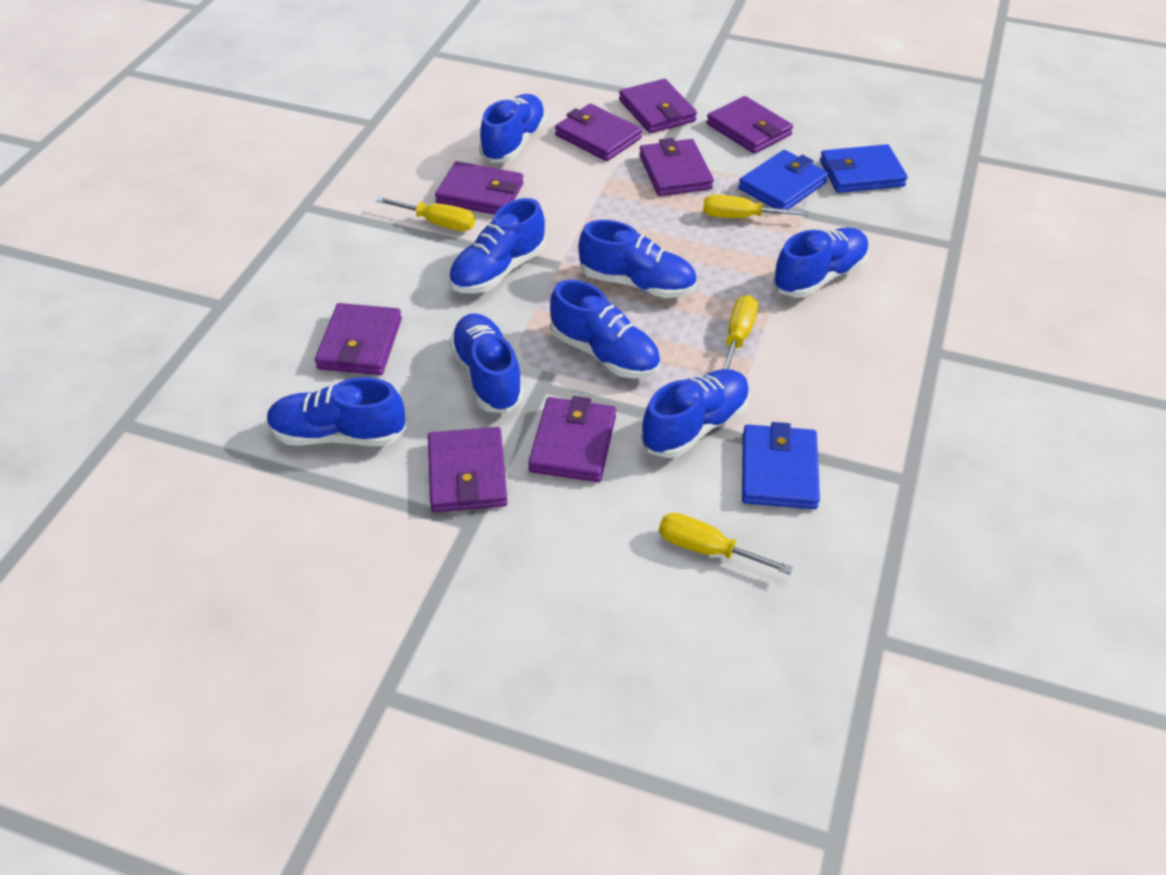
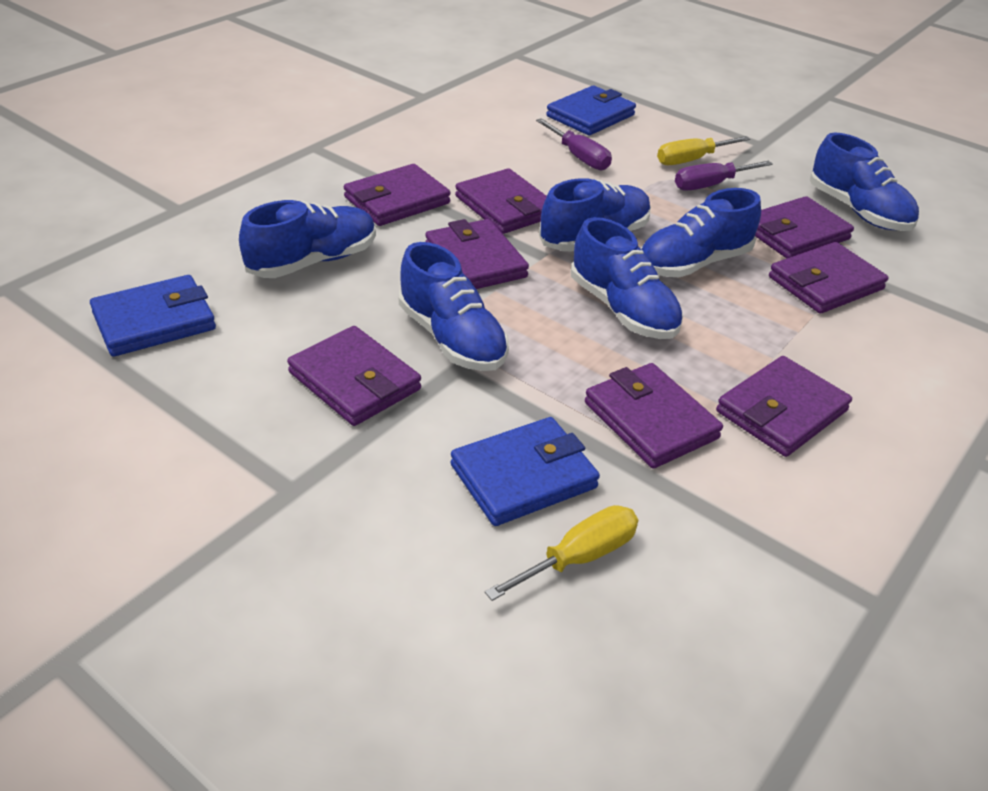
blue shoe: [267,377,406,446] [449,198,546,293] [449,313,524,413] [479,94,546,163] [550,280,660,378] [579,220,697,298] [641,369,750,458] [772,228,869,298] = 8 -> [239,200,376,278] [399,242,509,371] [539,178,651,251] [571,217,683,339] [641,188,761,277] [810,133,919,231] = 6
purple screwdriver: none = 0 -> [536,118,612,170] [675,161,773,191] = 2
yellow screwdriver: [376,197,475,231] [659,513,793,575] [703,194,808,218] [721,295,758,370] = 4 -> [485,505,638,601] [657,136,750,165] = 2

